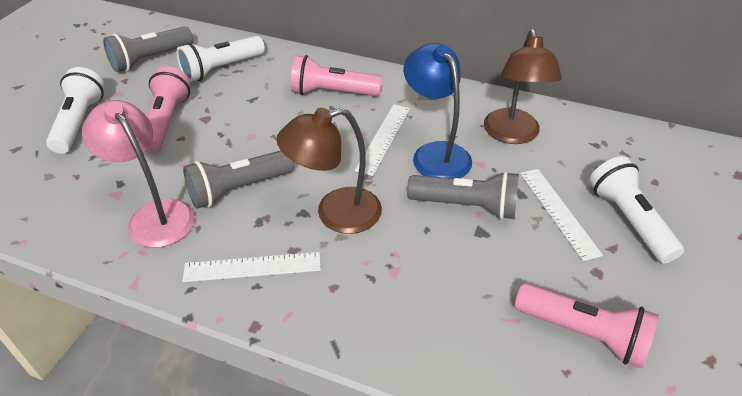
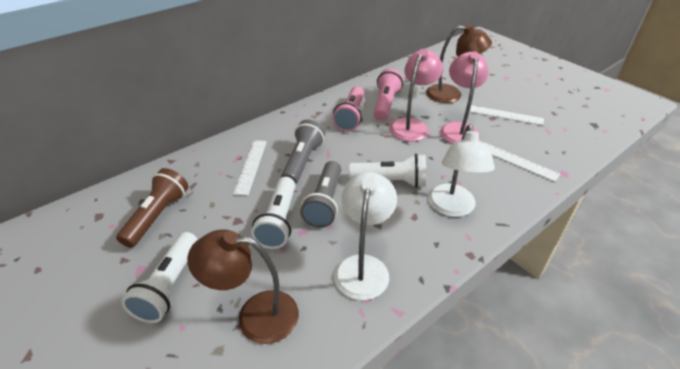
blue lamp: [403,43,472,178] = 1 -> none = 0
brown flashlight: none = 0 -> [116,168,188,248] = 1
grey flashlight: [103,26,193,72] [183,150,294,209] [407,171,519,220] = 3 -> [281,120,325,184] [300,161,341,228] = 2
pink flashlight: [146,66,191,153] [291,55,382,96] [515,283,659,368] = 3 -> [332,86,364,132] [374,69,403,121] = 2
pink lamp: [82,100,195,248] = 1 -> [390,49,443,142] [440,52,488,144] = 2
white lamp: none = 0 -> [334,172,397,300] [428,124,495,217] = 2

